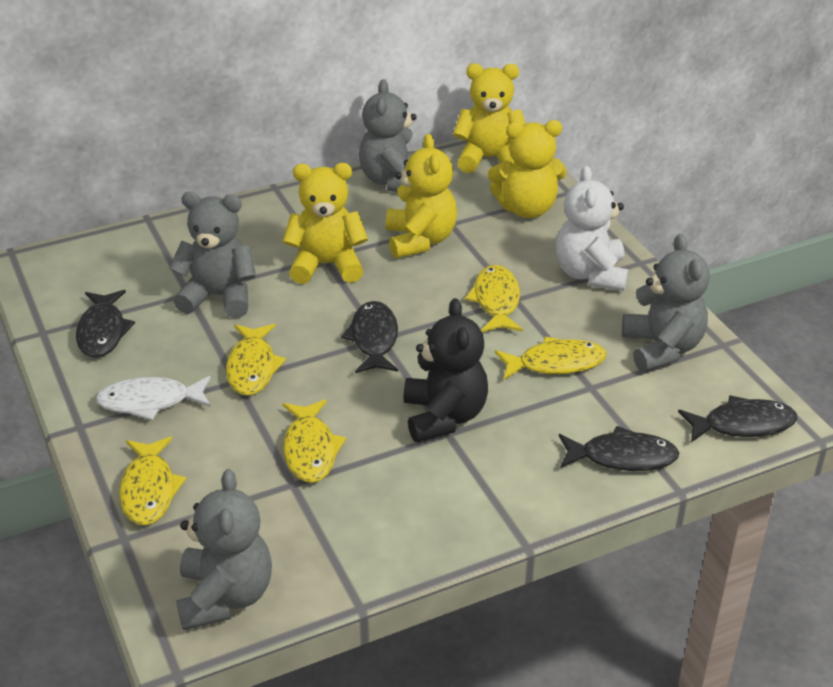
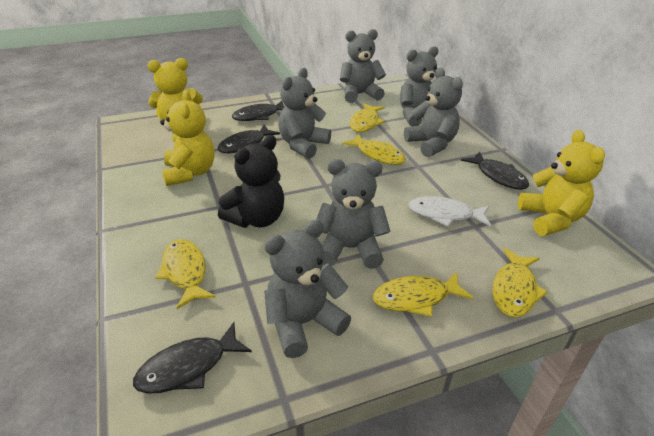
grey teddy bear: [169,192,256,318] [176,469,272,631] [359,79,417,192] [622,234,710,372] = 4 -> [264,219,351,358] [278,68,331,159] [316,159,391,269] [340,29,386,103] [400,46,438,127] [404,67,463,157] = 6
white teddy bear: [555,166,628,291] = 1 -> none = 0
yellow teddy bear: [282,163,368,284] [386,134,457,258] [453,63,526,173] [488,120,567,218] = 4 -> [148,58,203,126] [160,90,215,186] [518,130,605,236] = 3

